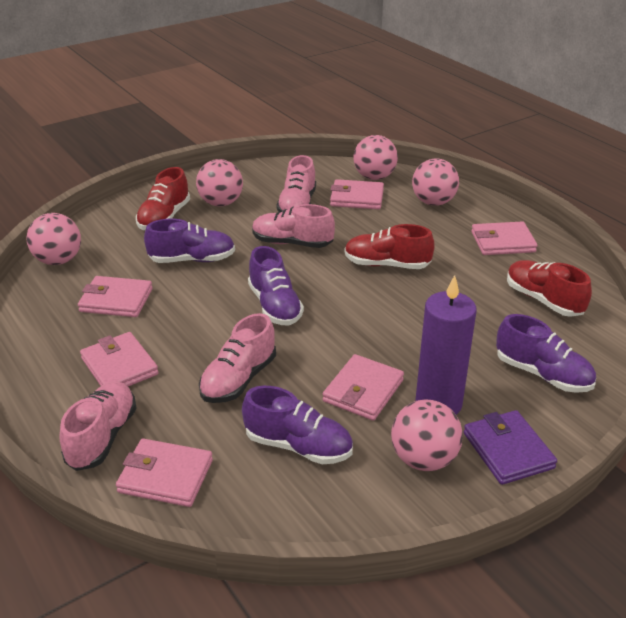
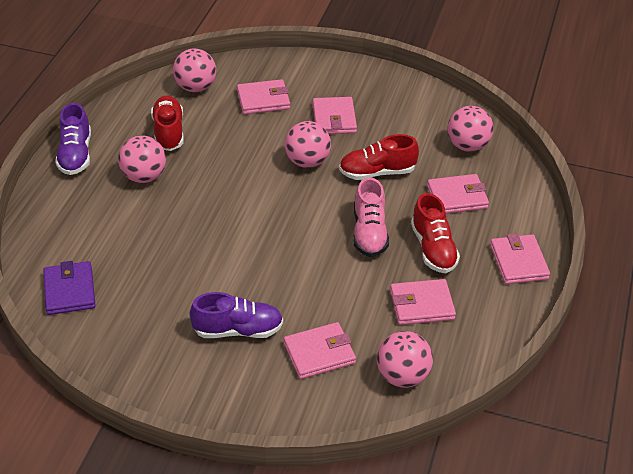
pink shoe: [60,381,137,471] [199,313,276,403] [252,204,335,248] [276,155,316,213] = 4 -> [353,177,389,257] = 1
purple candle: [416,275,477,415] = 1 -> none = 0
purple shoe: [144,219,235,263] [242,386,353,464] [248,246,304,325] [496,314,596,393] = 4 -> [55,103,91,175] [190,292,283,338] = 2

